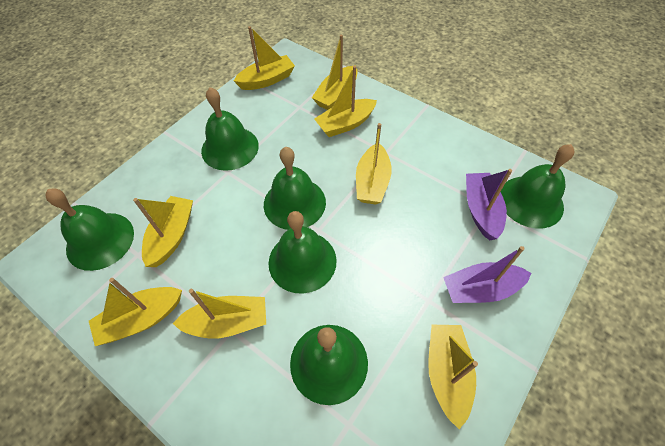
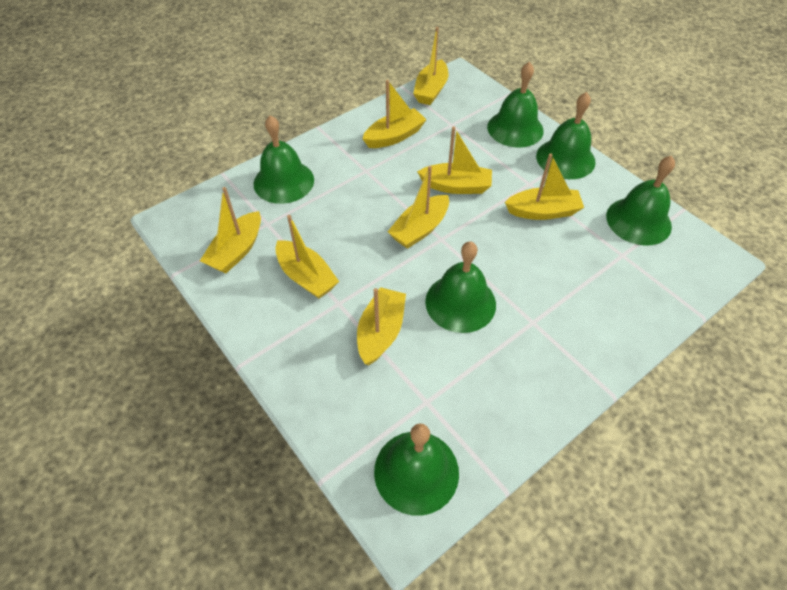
purple boat: [443,246,531,303] [466,169,512,241] = 2 -> none = 0

